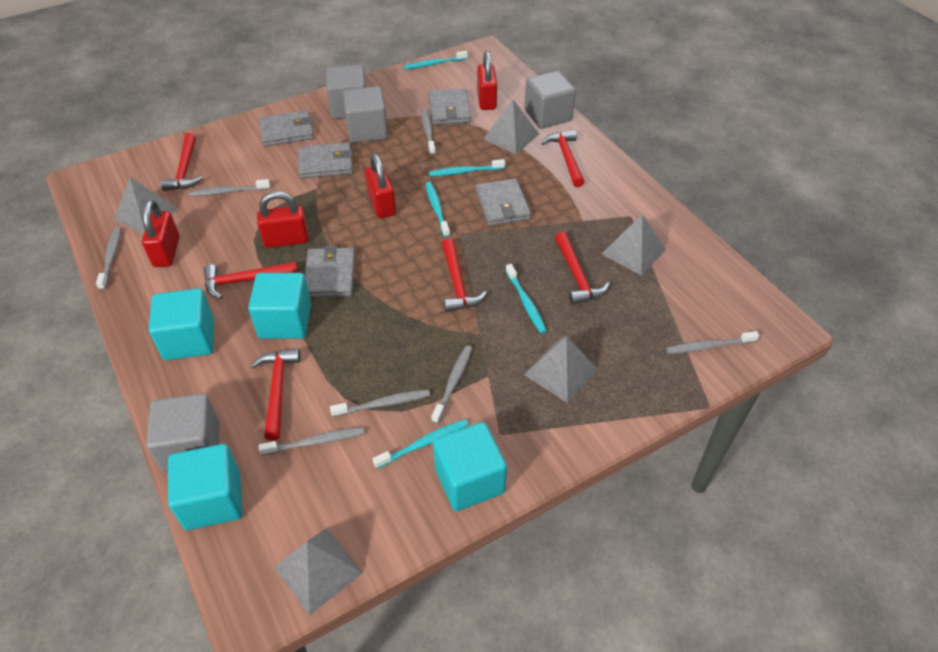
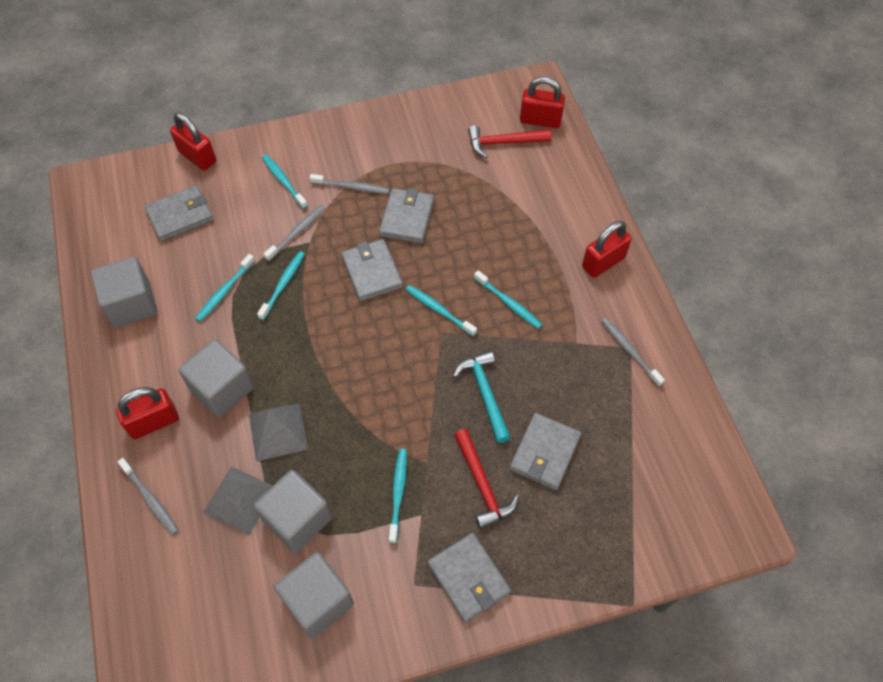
grey pyramid: [113,177,178,234] [274,528,363,615] [484,100,539,154] [524,336,597,403] [602,214,666,276] = 5 -> [203,466,272,535] [249,404,308,461] = 2
grey toothbrush: [96,227,121,290] [190,179,270,196] [258,427,364,456] [330,389,430,417] [421,108,436,155] [431,345,472,424] [666,331,759,354] = 7 -> [118,458,179,535] [264,205,325,261] [310,174,389,194] [602,318,665,387] = 4
red hammer: [161,133,203,191] [204,262,298,299] [251,348,301,440] [442,238,487,313] [542,130,585,187] [555,232,610,305] = 6 -> [454,429,519,529] [468,125,551,158] = 2
turquoise cube: [149,288,214,360] [168,444,242,530] [248,273,311,339] [433,422,507,511] = 4 -> none = 0
turquoise hammer: none = 0 -> [453,351,511,443] = 1
turquoise toothbrush: [373,419,469,469] [403,51,468,70] [426,182,450,237] [429,159,505,176] [506,264,547,334] = 5 -> [195,254,255,321] [257,251,305,320] [262,154,308,209] [389,449,407,543] [406,285,477,336] [474,270,543,329] = 6

